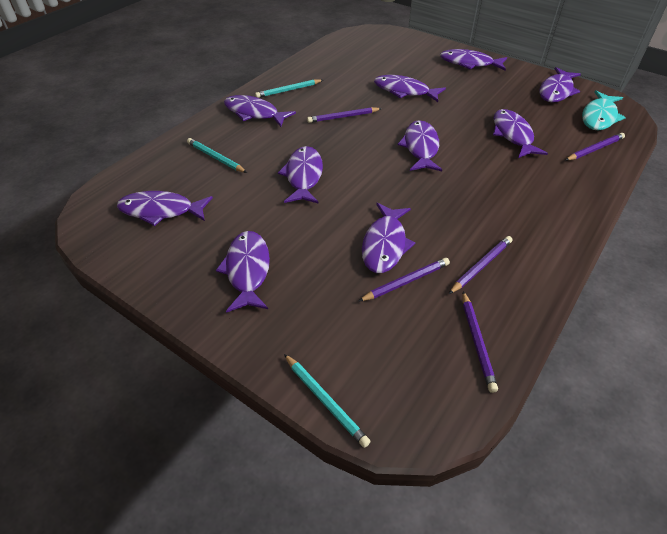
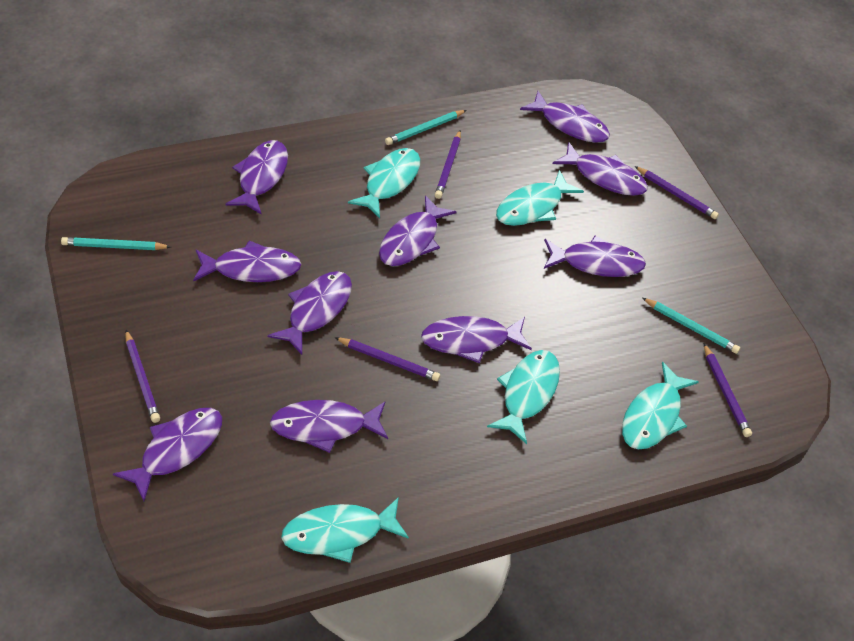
turquoise fish: [582,90,626,131] = 1 -> [281,497,409,563] [348,148,420,218] [487,350,560,444] [496,170,584,226] [622,362,699,450] = 5

